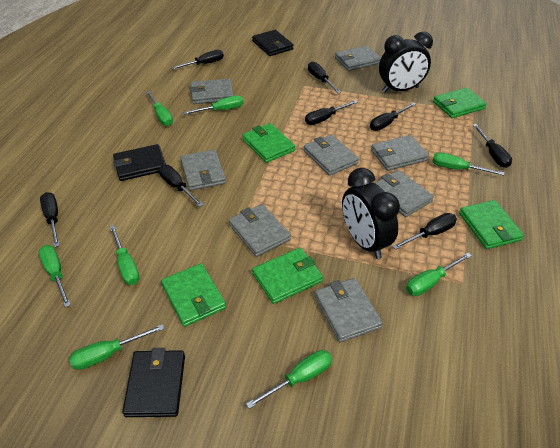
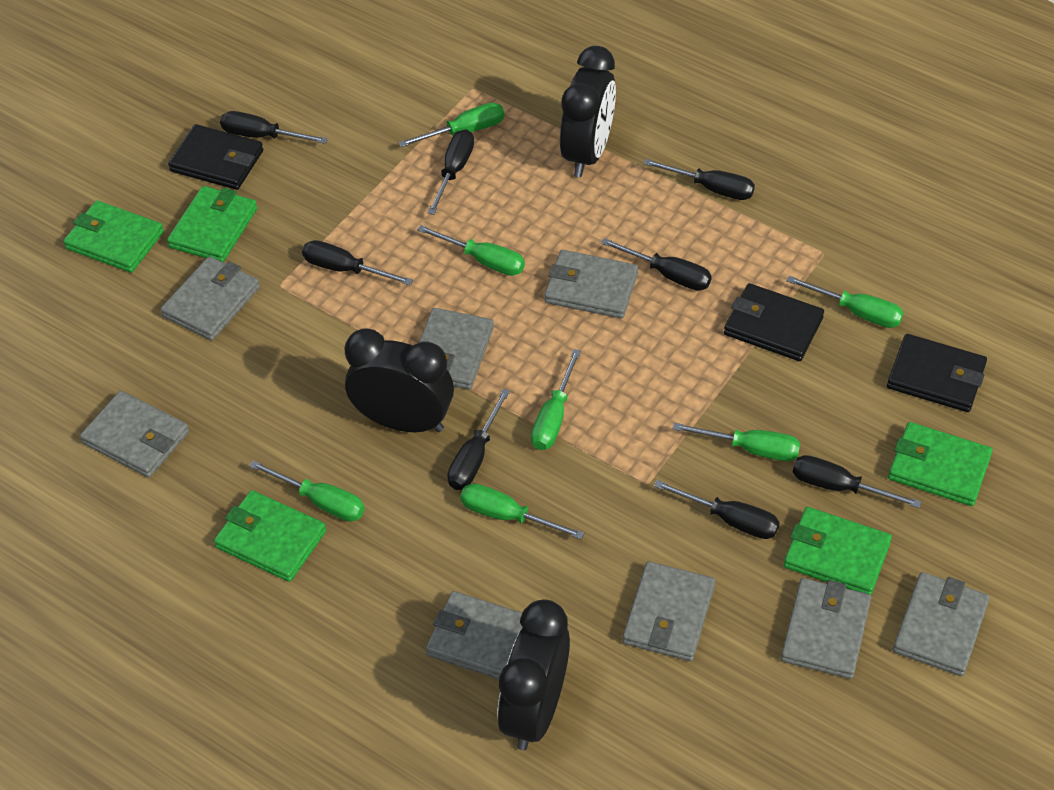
black clock: [342,168,400,259] [379,32,433,93] = 2 -> [345,328,454,433] [497,599,570,751] [560,46,616,177] = 3
green screwdriver: [39,245,71,307] [69,324,164,370] [110,225,139,285] [146,91,173,126] [183,95,244,115] [246,350,332,409] [406,253,472,296] [432,153,504,176] = 8 -> [249,460,365,522] [399,103,505,147] [417,225,525,276] [460,483,584,539] [531,349,581,450] [673,423,800,461] [787,276,904,328] = 7

